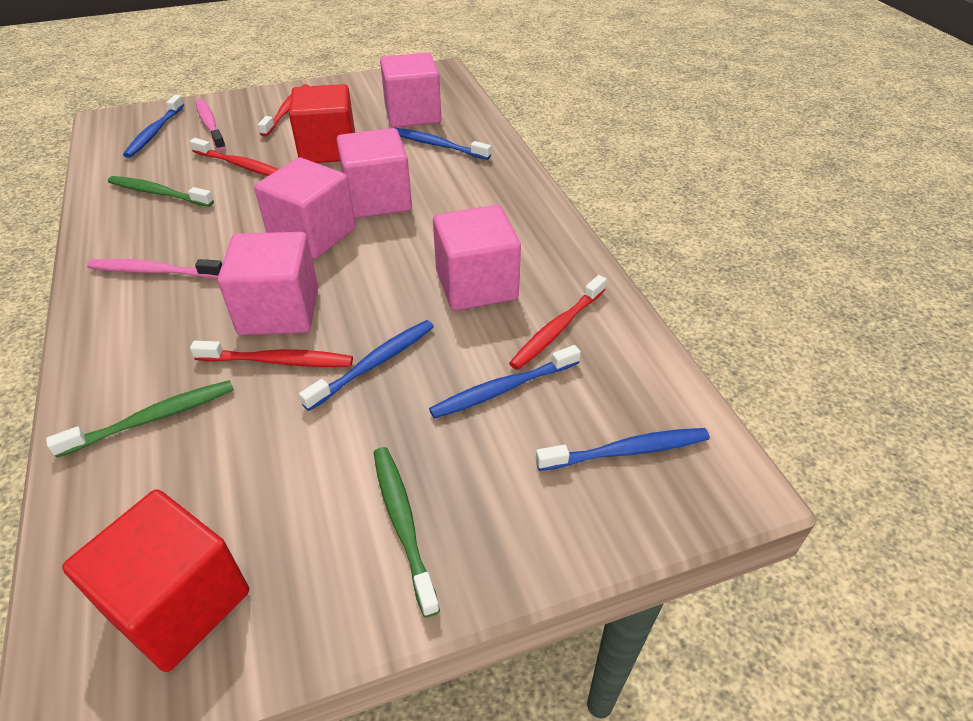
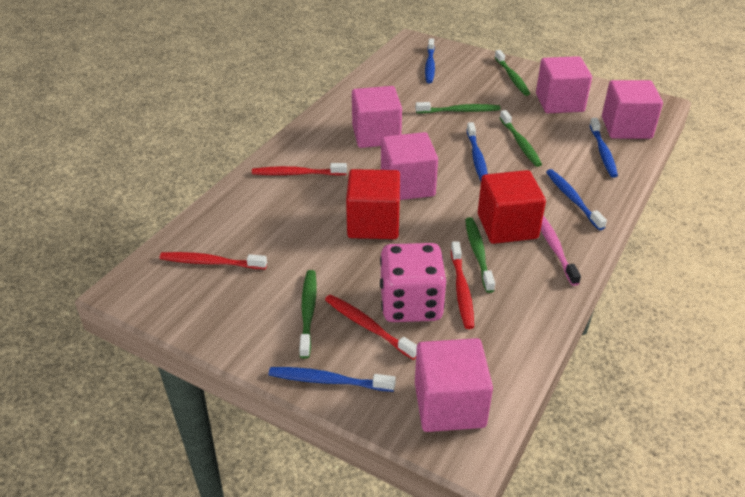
green toothbrush: [46,380,234,458] [108,176,214,207] [374,447,440,618] = 3 -> [299,270,317,359] [415,102,501,113] [465,217,495,293] [495,50,530,96] [500,110,542,167] = 5
pink dice: none = 0 -> [380,243,446,322] = 1
pink toothbrush: [87,259,222,278] [196,99,226,150] = 2 -> [541,215,581,286] = 1

